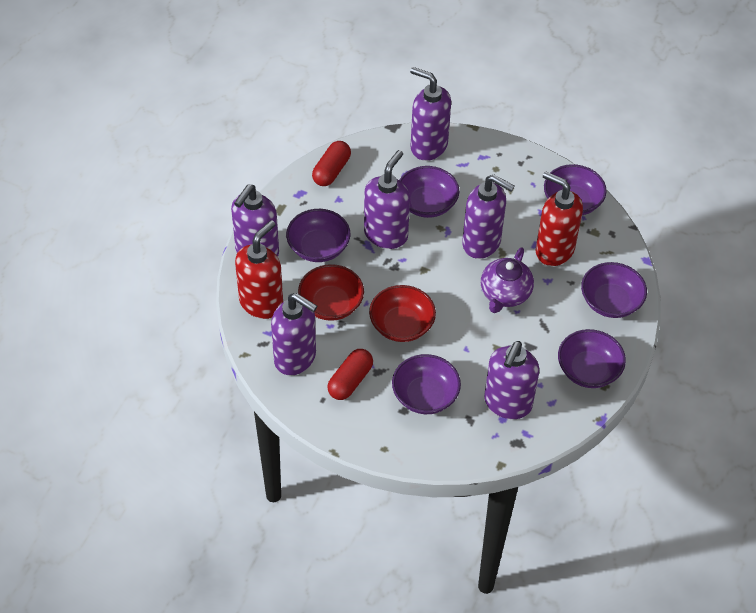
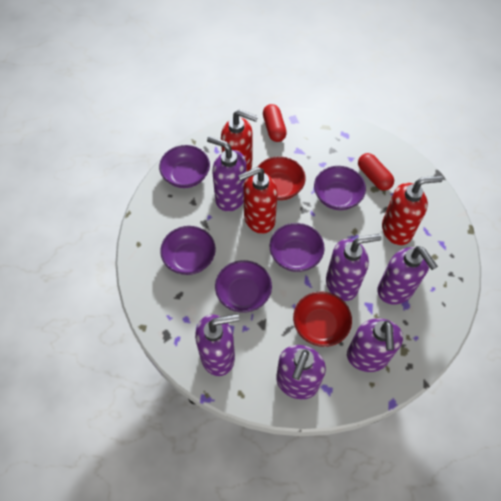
purple bowl: [286,209,351,262] [392,354,461,414] [399,166,459,218] [544,164,606,215] [558,329,626,388] [581,262,647,318] = 6 -> [159,145,210,188] [160,226,216,275] [215,260,272,313] [270,223,325,272] [314,166,366,210] = 5
purple teapot: [481,247,534,313] = 1 -> none = 0
red soap dispenser: [235,220,283,319] [536,171,583,266] = 2 -> [221,110,258,171] [238,167,278,234] [382,176,443,245] = 3

